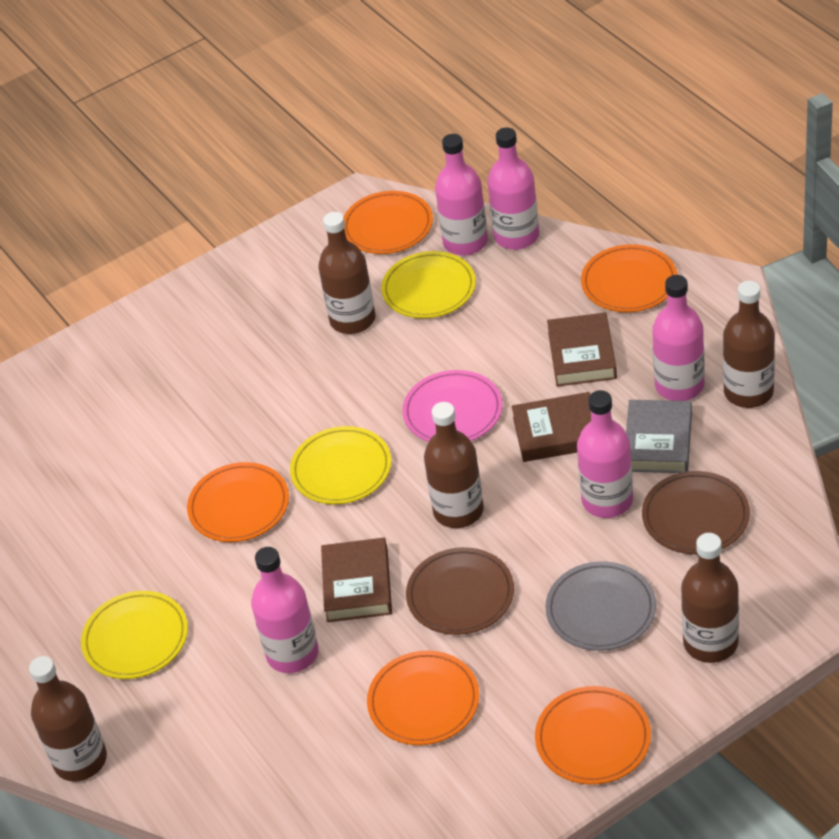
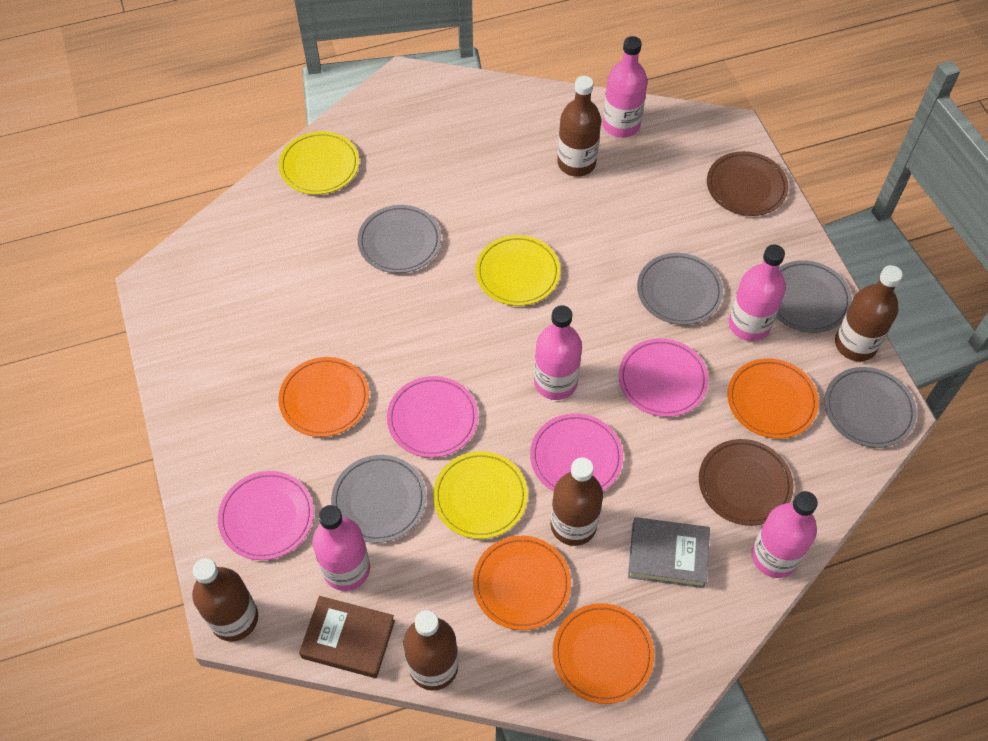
brown book: [321,538,392,622] [512,392,591,462] [547,312,617,387] = 3 -> [299,596,395,678] = 1
grey plate: [545,561,656,651] = 1 -> [331,455,426,543] [358,205,441,273] [637,253,723,325] [776,260,852,333] [824,367,917,448] = 5
orange plate: [187,462,289,542] [344,191,433,254] [367,651,479,745] [535,686,651,785] [581,244,677,312] = 5 -> [278,357,369,437] [473,536,571,630] [553,603,654,704] [727,358,819,439] = 4
pink plate: [402,370,502,442] = 1 -> [218,471,314,560] [387,376,478,458] [530,413,623,492] [619,338,708,417] = 4

